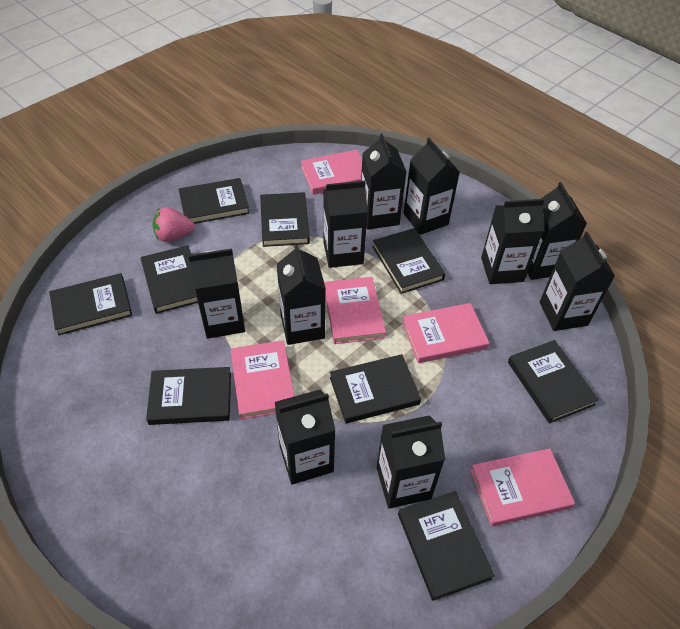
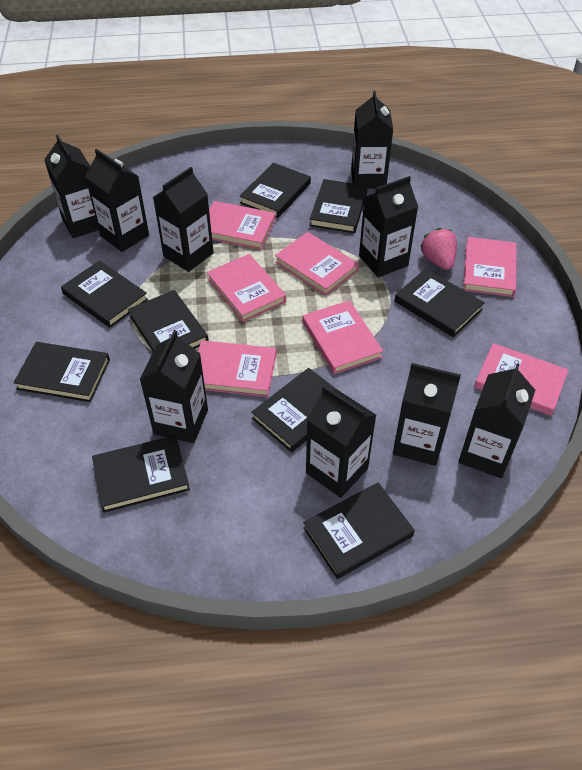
black carton: [189,249,245,339] [275,389,335,485] [277,244,326,345] [323,181,368,268] [361,133,406,229] [377,415,445,509] [403,138,460,235] [481,199,545,284] [528,182,587,280] [540,231,615,331] = 10 -> [44,135,99,238] [85,149,149,252] [139,330,208,443] [153,167,214,272] [306,386,376,498] [351,91,393,189] [359,176,418,278] [393,363,461,466] [458,363,535,478] = 9
pink book: [231,340,294,419] [301,150,362,195] [324,277,386,344] [402,303,489,363] [470,448,575,526] = 5 -> [198,340,276,397] [207,254,286,322] [209,201,276,250] [275,232,359,296] [302,300,383,374] [463,237,516,297] [474,343,569,416] = 7

